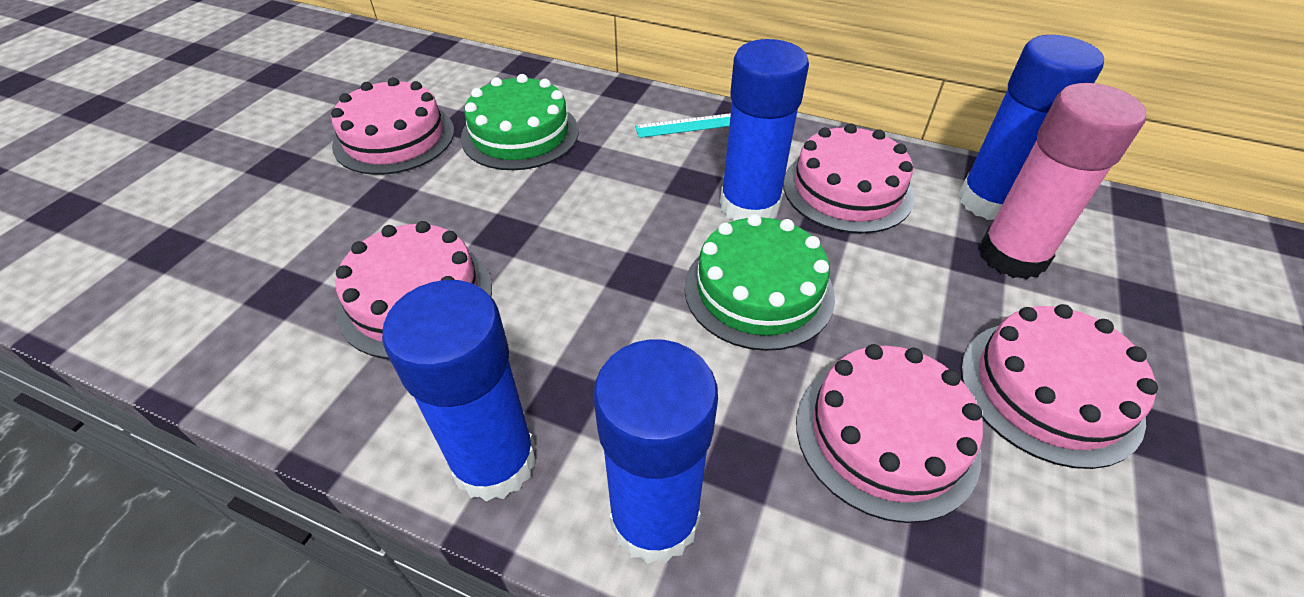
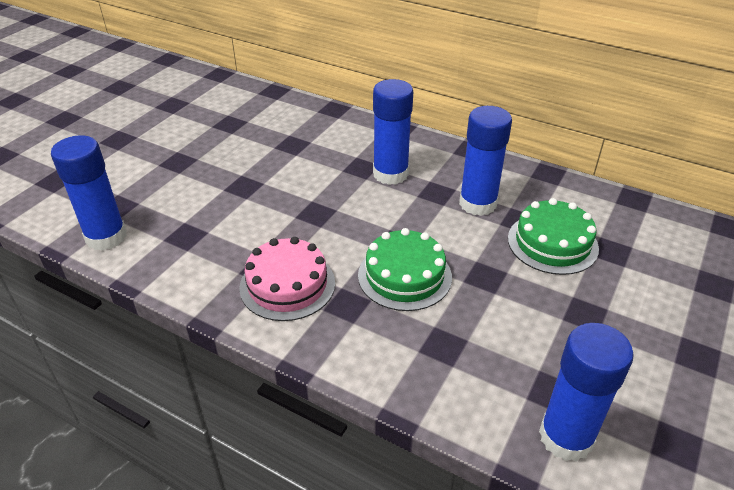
pink cake: [331,77,454,175] [336,221,492,359] [783,123,914,234] [796,344,983,523] [961,304,1158,469] = 5 -> [239,237,335,321] = 1
pink glue stick: [979,83,1146,279] = 1 -> none = 0
turquoise ruler: [635,113,731,138] = 1 -> none = 0

